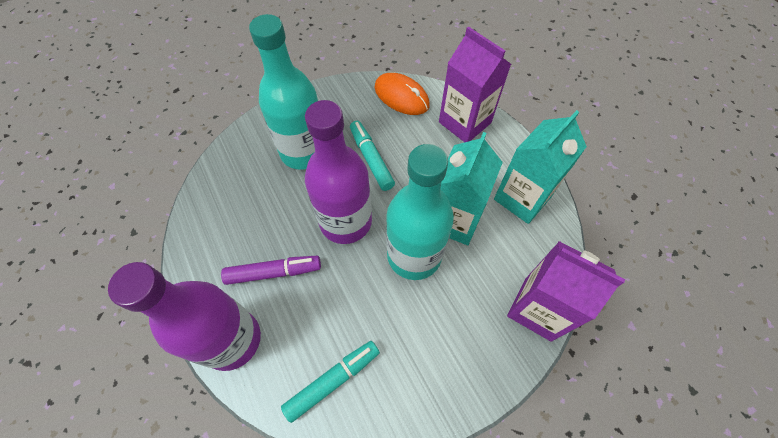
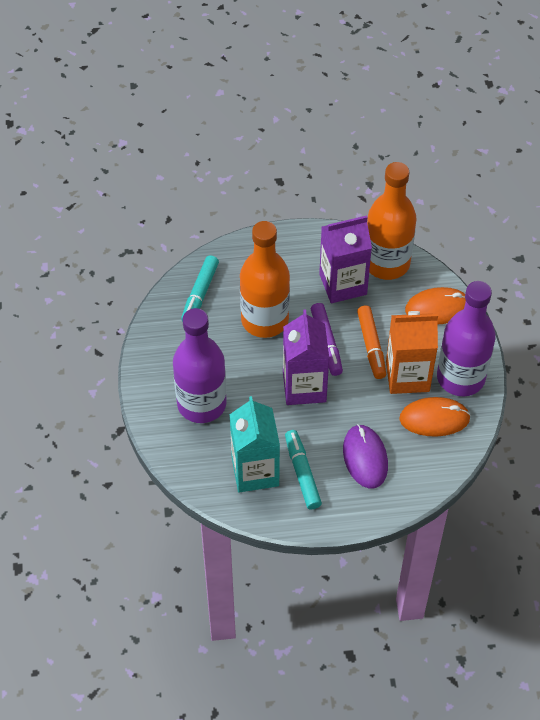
orange bottle: none = 0 -> [240,221,290,338] [367,162,416,280] = 2
orange carton: none = 0 -> [386,311,438,394] = 1
orange marker: none = 0 -> [357,305,386,379] = 1
orange mouse: [375,73,430,115] = 1 -> [399,397,471,437] [405,287,466,324] = 2
purple mouse: none = 0 -> [343,424,388,489] = 1
turquoise bottle: [249,14,318,170] [386,144,454,280] = 2 -> none = 0
turquoise carton: [440,132,503,245] [494,110,587,224] = 2 -> [229,396,280,492] = 1

